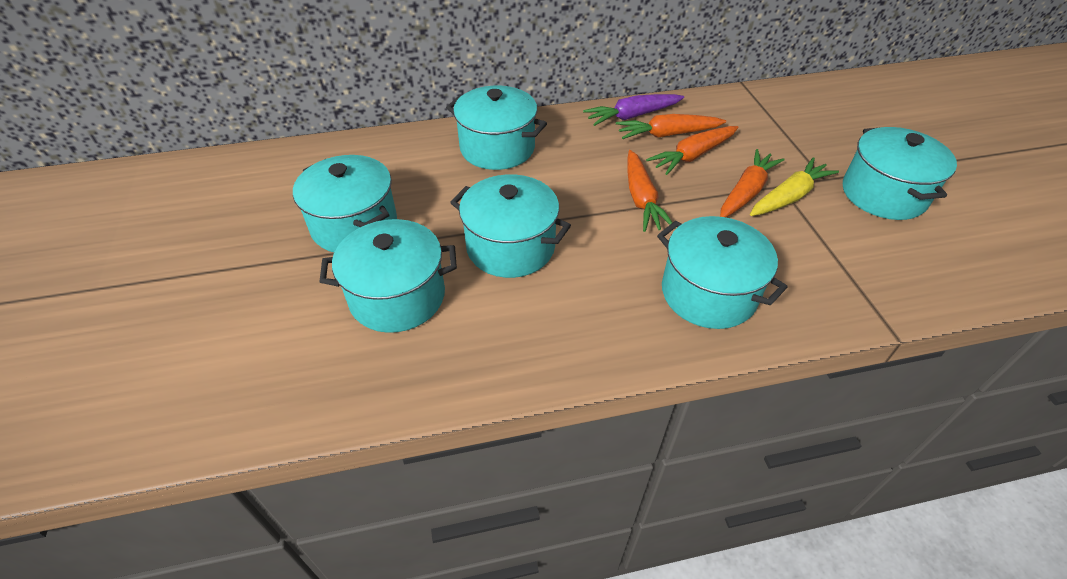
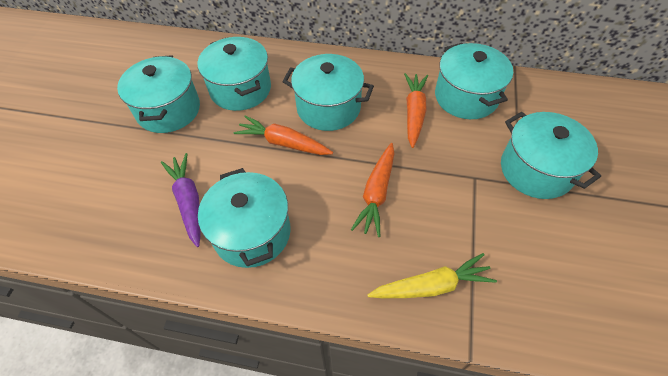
orange carrot: [616,114,726,139] [627,150,675,232] [646,126,738,175] [720,149,785,217] = 4 -> [234,115,333,155] [351,143,395,237] [404,73,428,148] = 3

